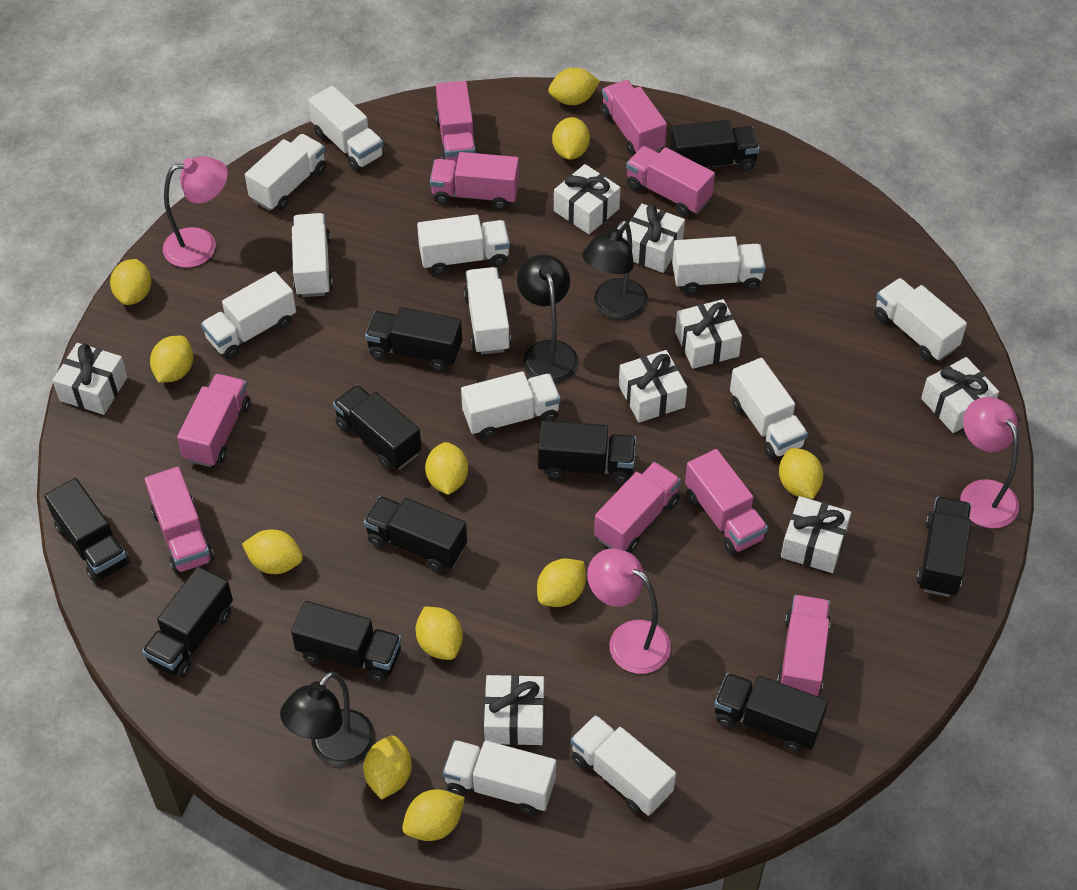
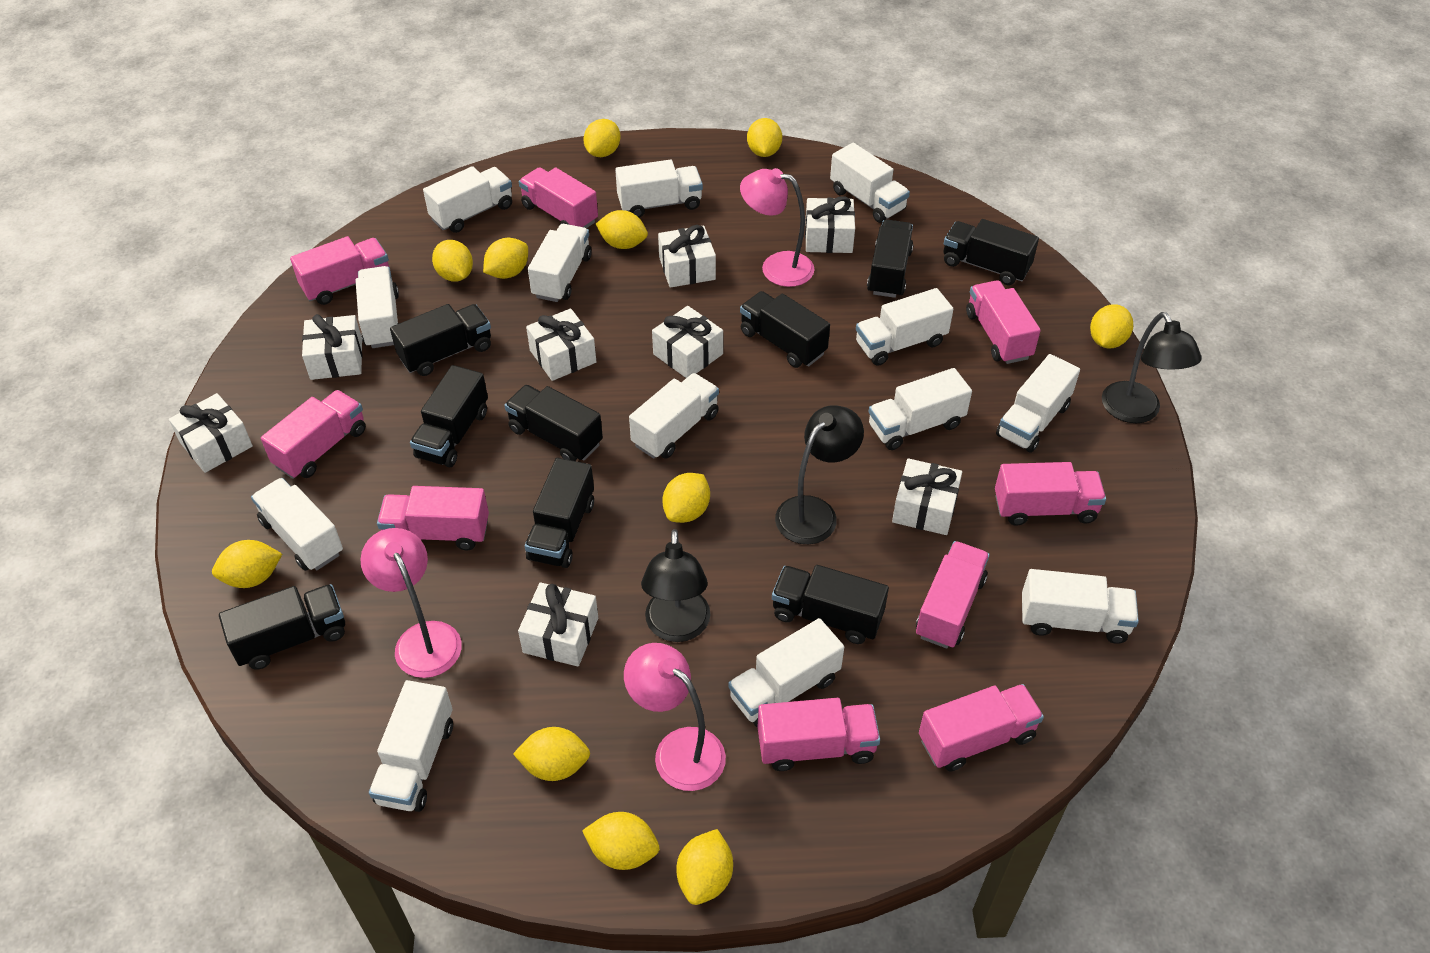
black truck: [44,478,131,583] [142,566,233,678] [291,601,402,682] [333,385,422,470] [364,496,467,572] [365,307,462,371] [538,420,636,484] [670,120,760,171] [714,673,828,753] [917,497,971,597] = 10 -> [219,584,345,670] [390,304,491,376] [410,365,488,467] [504,385,603,461] [525,458,594,568] [740,291,830,368] [772,565,889,644] [867,220,913,298] [943,219,1039,285] = 9
white truck: [201,271,296,359] [245,134,326,211] [292,213,333,297] [308,86,384,171] [417,214,510,275] [443,740,556,815] [461,371,561,439] [463,267,511,354] [571,715,676,816] [672,236,766,294] [730,358,808,459] [875,278,967,361] = 12 -> [251,478,343,571] [355,266,399,348] [369,680,453,812] [423,166,512,233] [528,224,592,302] [615,160,703,218] [629,373,719,459] [728,618,844,727] [830,143,910,223] [856,288,953,366] [869,368,972,450] [996,354,1080,453] [1022,569,1139,644] = 13

